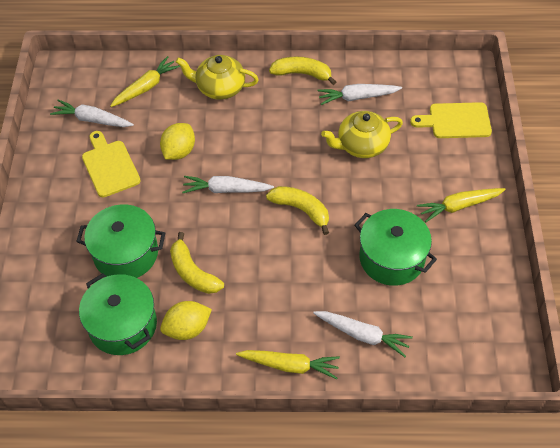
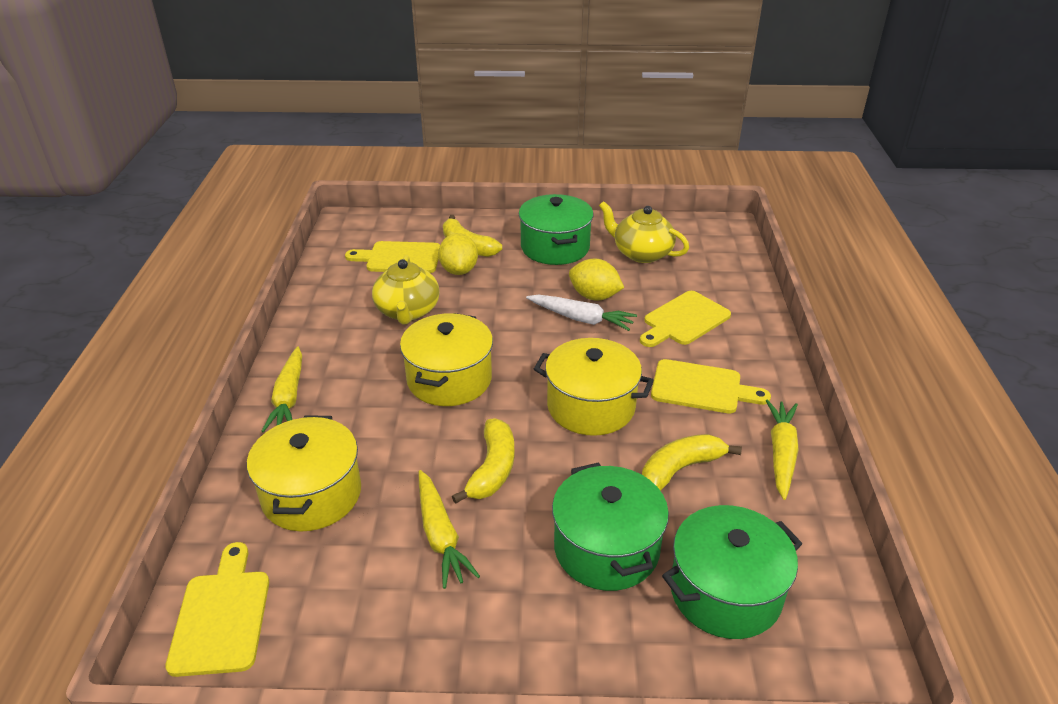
white carrot: [50,100,134,127] [182,176,274,193] [313,311,413,357] [317,84,402,105] = 4 -> [526,295,637,331] = 1
yellow cutting board: [82,131,141,197] [410,102,492,138] = 2 -> [165,542,269,677] [345,241,440,273] [640,291,731,347] [651,359,771,414] = 4
yellow pot: none = 0 -> [247,415,361,531] [400,313,493,406] [534,338,654,436] = 3

